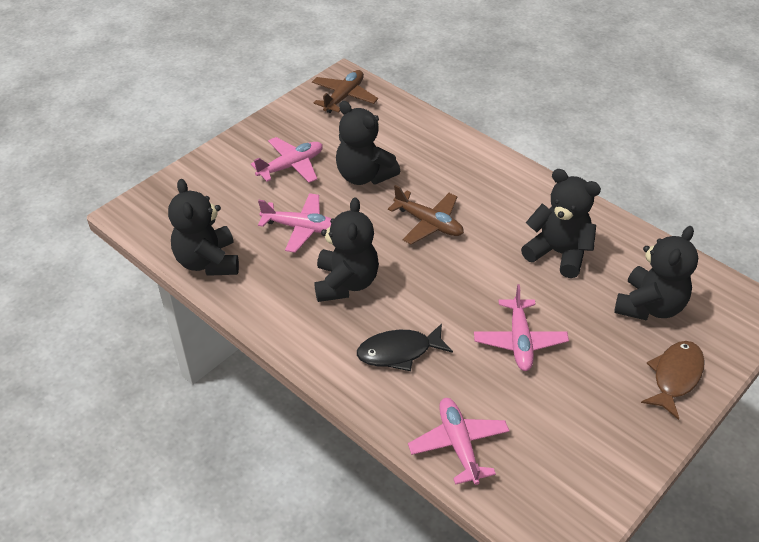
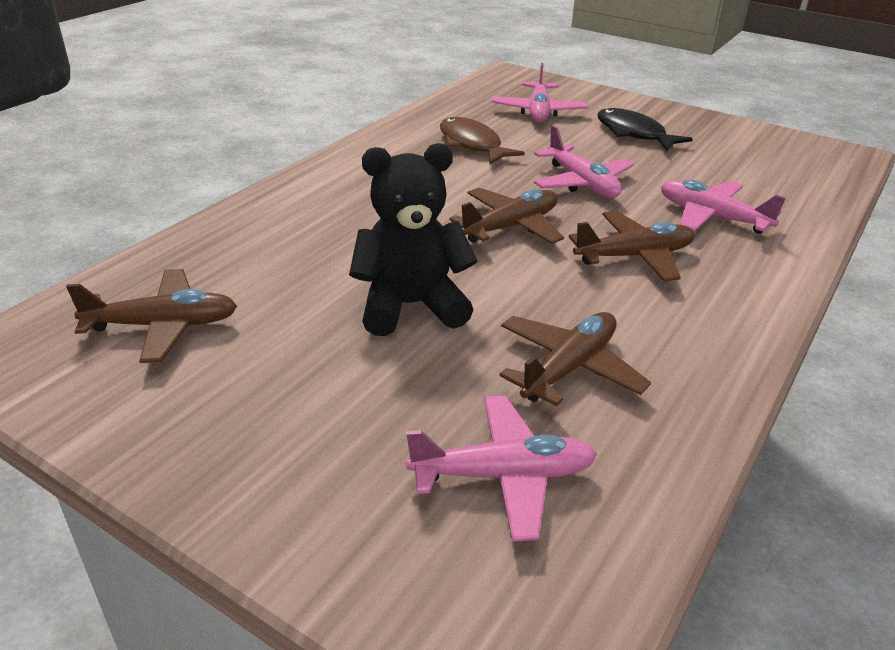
black teddy bear: [168,179,239,276] [314,197,379,302] [336,101,400,185] [521,169,601,278] [614,226,698,321] = 5 -> [349,143,478,336] = 1
brown plane: [312,70,378,113] [388,185,464,245] = 2 -> [66,269,237,363] [450,188,564,244] [499,312,651,406] [569,211,695,282] = 4

